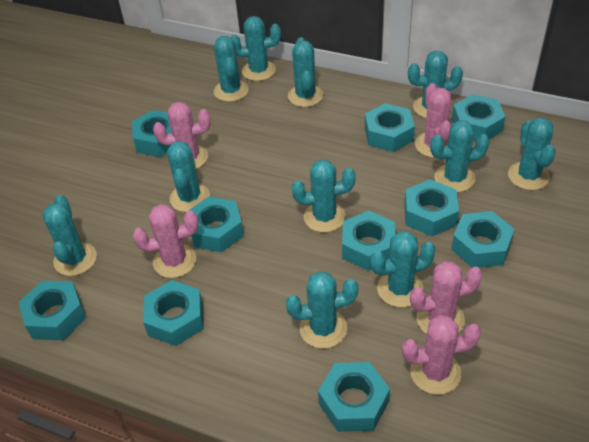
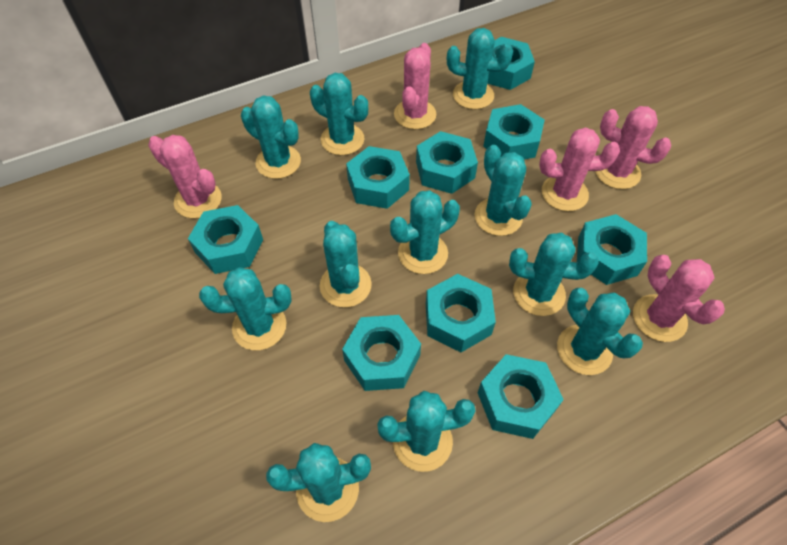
turquoise nut: [18,281,86,341] [132,110,172,157] [143,280,204,346] [188,197,244,252] [318,362,390,432] [342,211,396,271] [365,103,415,152] [404,179,459,236] [451,211,514,268] [452,94,506,141] = 10 -> [188,205,263,274] [342,315,421,391] [346,146,410,209] [416,131,478,194] [426,274,496,352] [478,354,564,439] [483,104,545,159] [487,37,535,90] [577,214,647,285] = 9

